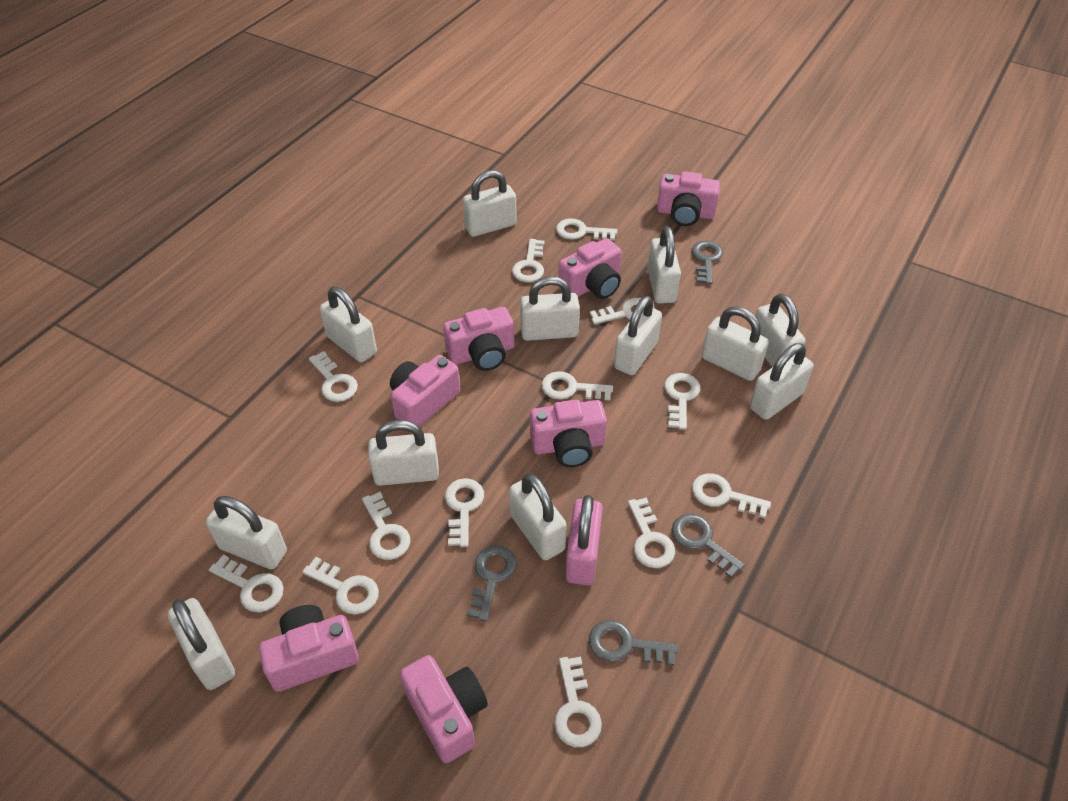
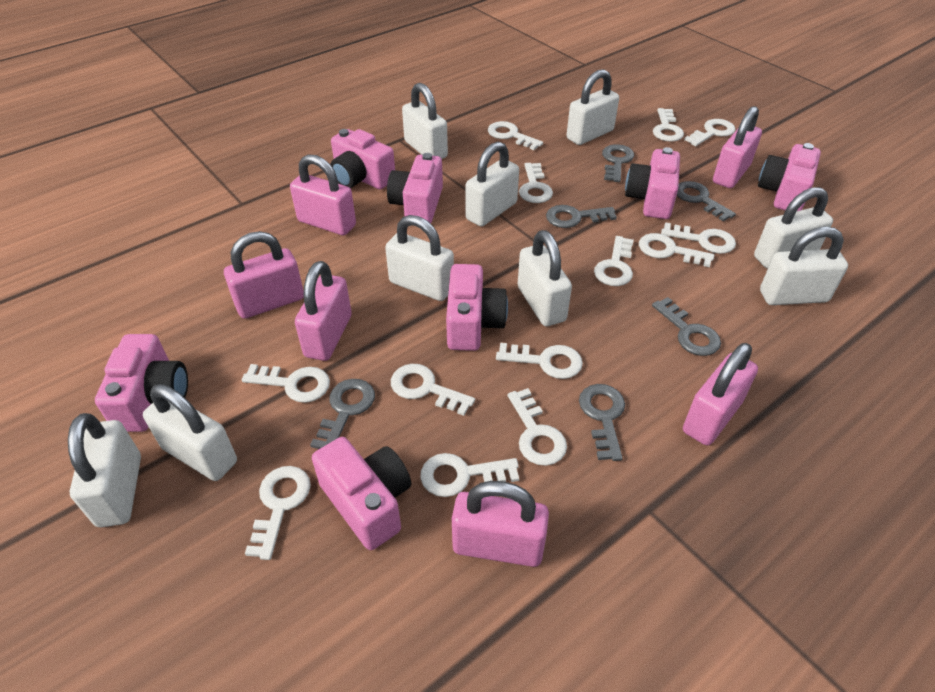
grey key: [467,546,517,622] [589,620,678,666] [672,514,745,578] [692,241,723,284] = 4 -> [310,379,375,449] [546,205,617,228] [579,384,625,461] [602,144,634,182] [652,297,721,356] [677,181,736,221] = 6
pink padlock: [565,495,603,585] = 1 -> [224,231,304,319] [290,154,356,235] [295,261,352,361] [452,481,549,567] [683,343,758,445] [713,106,762,188] = 6
white padlock: [168,598,235,690] [206,496,287,569] [320,287,377,362] [368,420,439,486] [463,170,517,237] [509,473,567,560] [520,276,580,341] [614,296,662,375] [647,226,681,304] [702,306,769,381] [750,343,813,420] [756,294,806,367] = 12 -> [68,413,141,527] [143,384,237,481] [385,215,454,301] [402,83,448,159] [465,142,519,227] [518,230,572,326] [567,69,619,145] [754,187,833,269] [760,227,848,305] = 9

